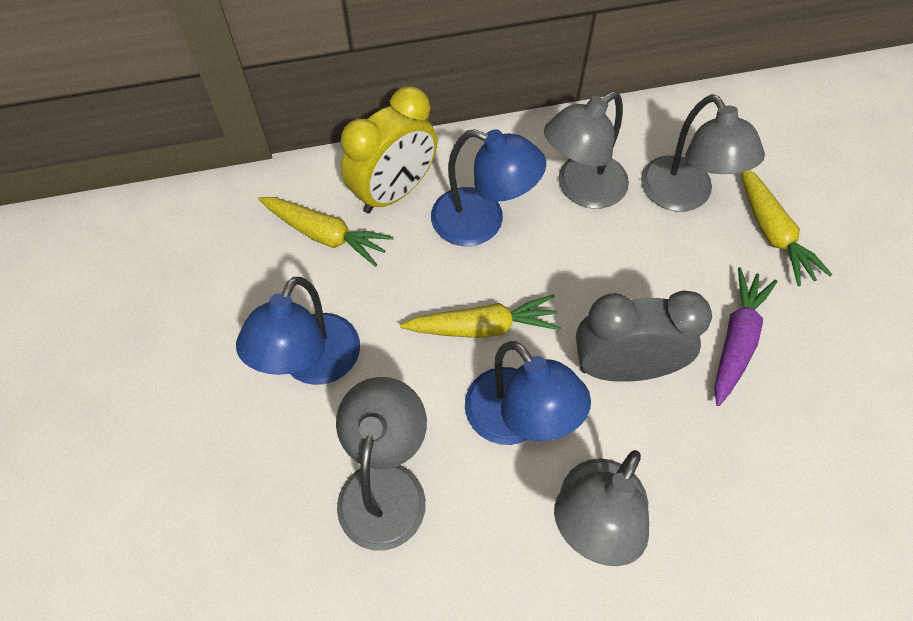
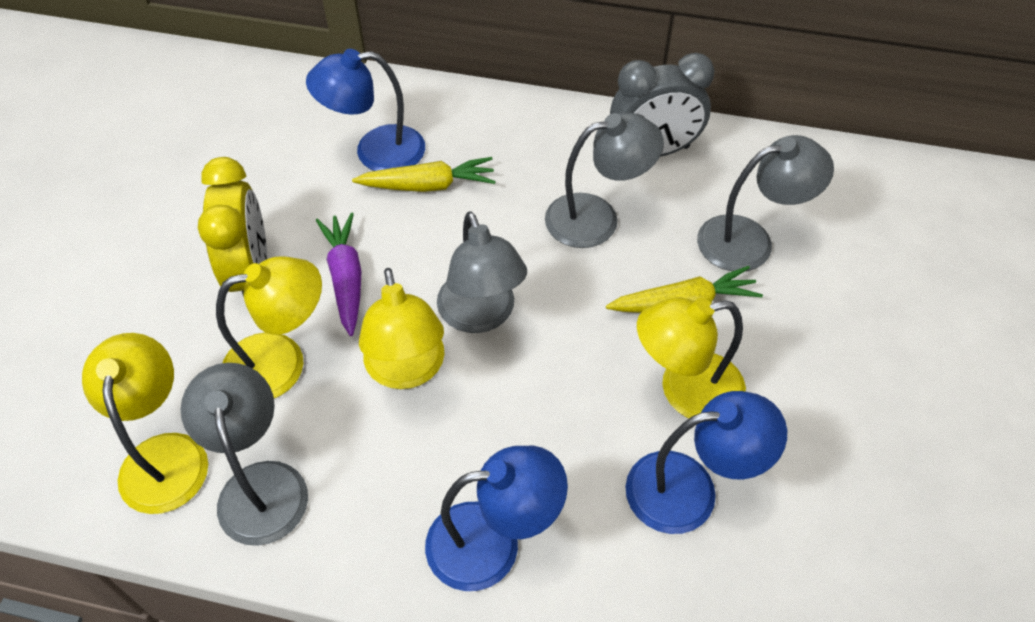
yellow carrot: [258,197,393,267] [400,294,561,338] [741,170,833,286] = 3 -> [352,157,496,192] [606,266,763,313] = 2
yellow lamp: none = 0 -> [82,333,208,514] [216,256,322,398] [359,268,444,389] [637,297,746,418] = 4

